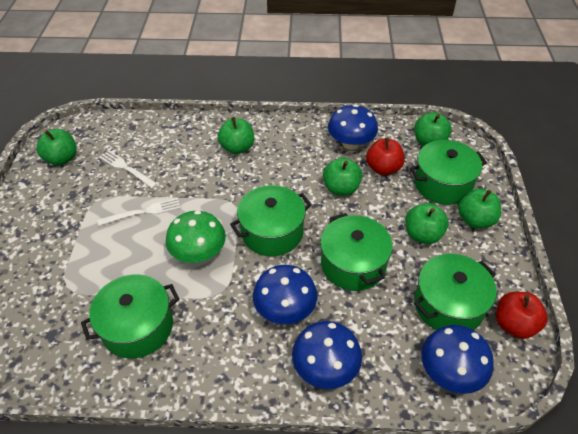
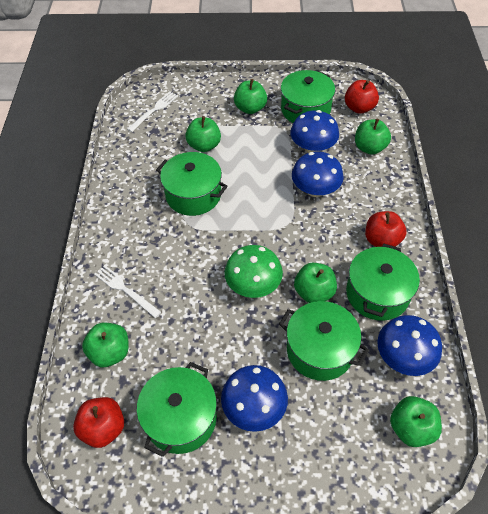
red apple: [366,137,405,176] [496,292,548,339] = 2 -> [73,397,124,448] [345,80,379,114] [365,211,407,247] = 3

